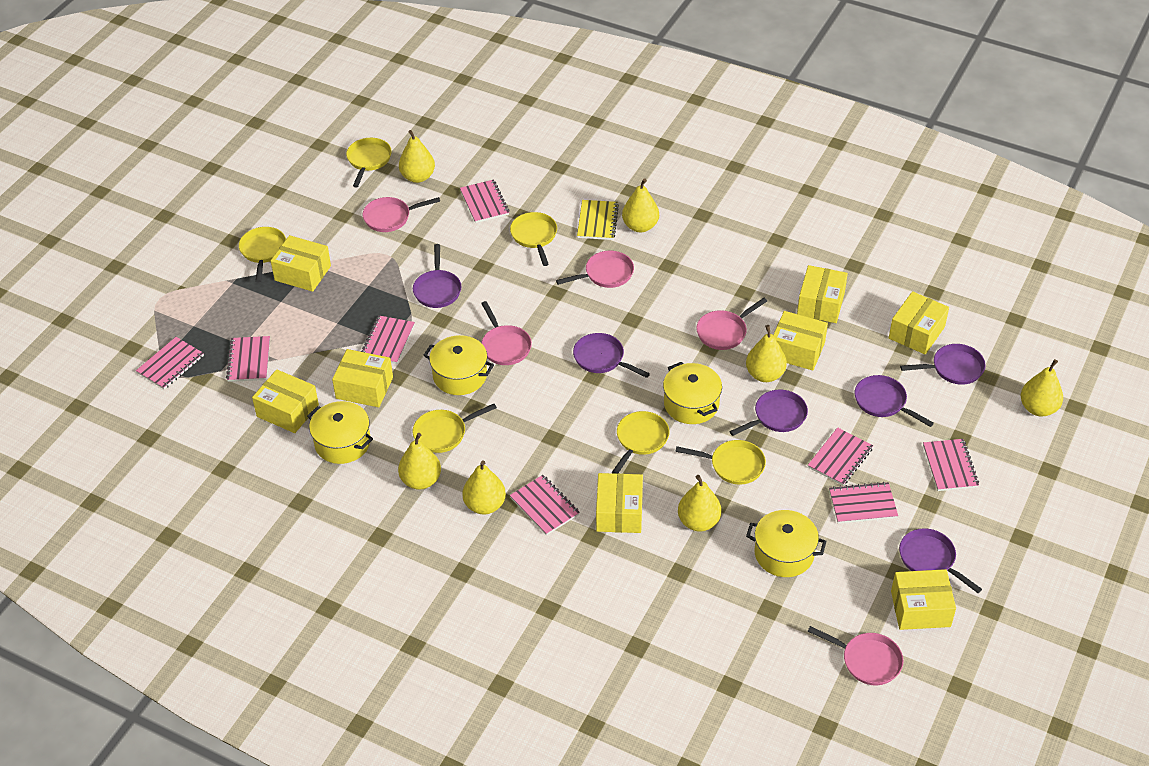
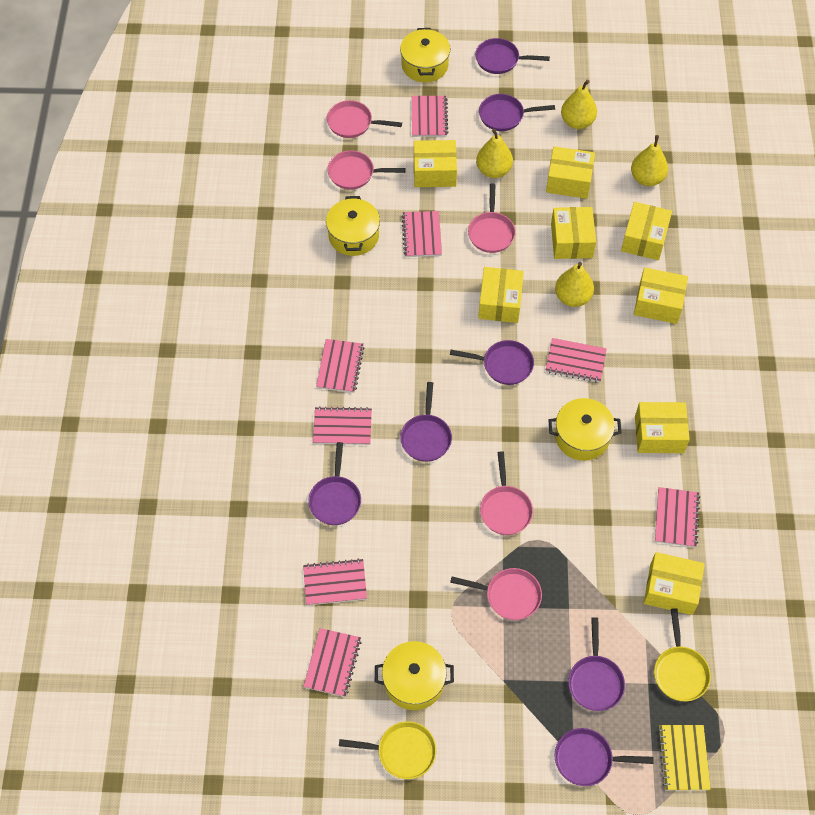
purple pan: [413,244,462,308] [573,333,650,378] [729,390,808,436] [854,375,934,427] [899,528,982,593] [900,344,986,385] = 6 -> [308,442,361,525] [400,382,452,462] [450,340,534,385] [475,38,550,74] [479,94,555,131] [555,728,654,786] [568,617,625,711] = 7
yellow pan: [239,227,286,282] [346,138,392,187] [412,404,497,453] [510,212,557,266] [612,411,669,474] [675,440,766,485] = 6 -> [339,721,436,779] [654,608,711,701] = 2
yellow pear: [398,433,441,490] [399,130,435,183] [462,460,506,514] [622,179,659,232] [678,475,721,531] [746,325,787,382] [1021,359,1063,416] = 7 -> [476,128,513,178] [555,262,594,307] [561,79,597,129] [631,135,668,186] = 4

